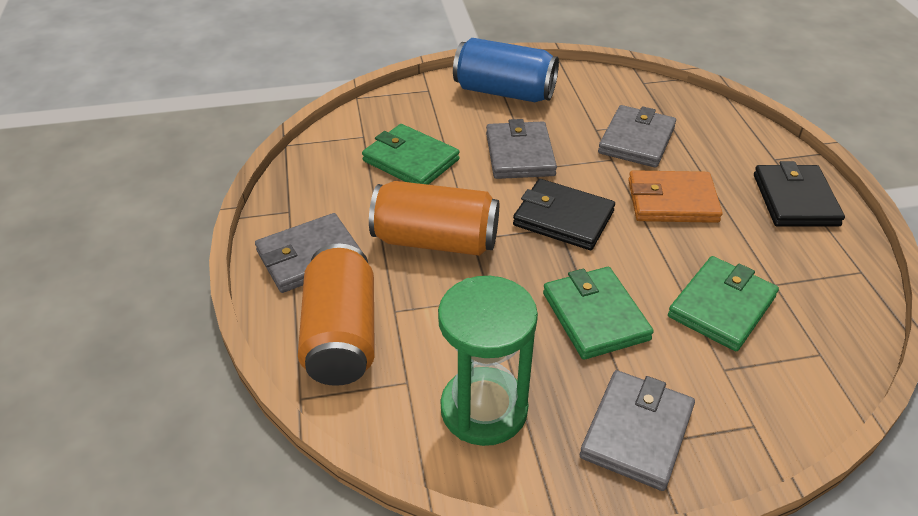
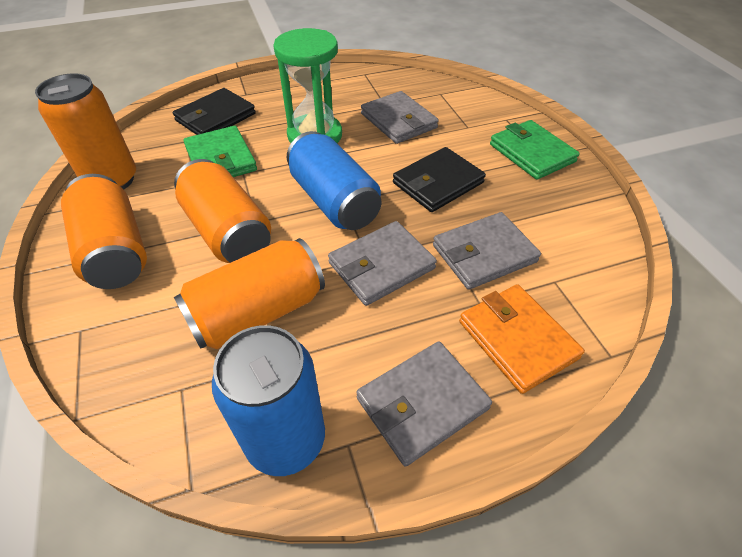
blue can: [453,38,559,102] = 1 -> [212,325,325,476] [287,131,381,230] = 2
green wallet: [362,124,460,185] [543,267,654,360] [668,256,779,351] = 3 -> [183,126,257,177] [490,120,580,180] = 2
orange can: [298,244,375,386] [369,181,499,256] = 2 -> [35,73,136,190] [61,174,147,289] [174,159,271,263] [174,238,325,349] = 4

